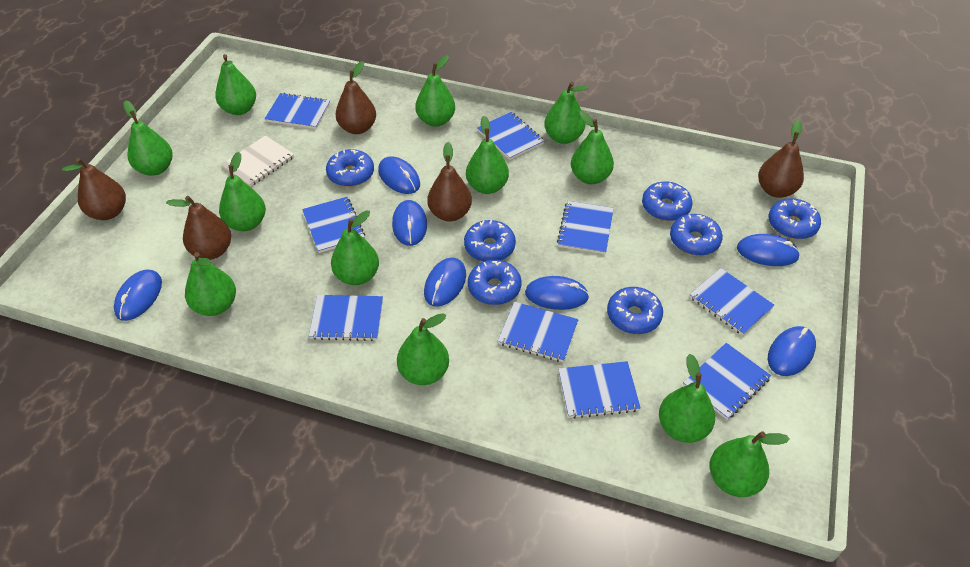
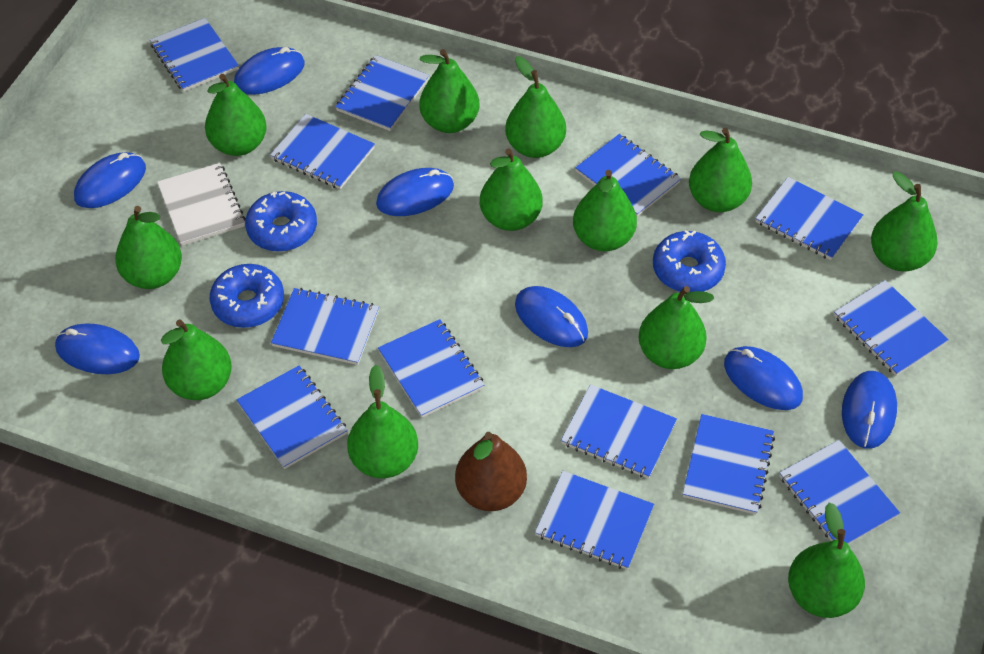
blue donut: [326,149,374,187] [464,220,516,262] [468,260,521,305] [607,287,663,334] [642,182,693,221] [670,214,723,256] [768,199,821,239] = 7 -> [210,264,284,328] [245,191,317,252] [653,230,726,292] = 3
blue notebook: [265,93,330,129] [302,197,365,253] [309,295,383,341] [477,112,544,160] [498,302,579,362] [557,201,614,254] [558,361,641,419] [683,343,771,420] [689,268,775,335] = 9 -> [150,18,239,92] [237,365,348,469] [270,114,375,189] [271,288,379,365] [335,55,429,131] [378,319,484,418] [535,471,654,570] [561,384,677,479] [575,134,681,217] [683,414,775,515] [756,177,864,260] [779,440,900,544] [834,280,949,376] = 13
brown pear: [62,158,126,220] [166,196,231,260] [335,61,376,134] [427,142,472,222] [758,120,804,198] = 5 -> [455,432,527,511] = 1

